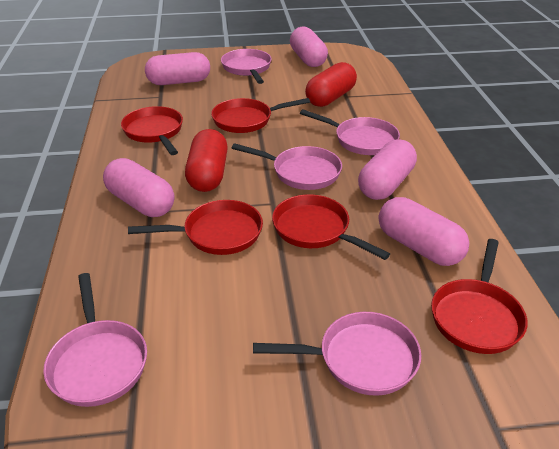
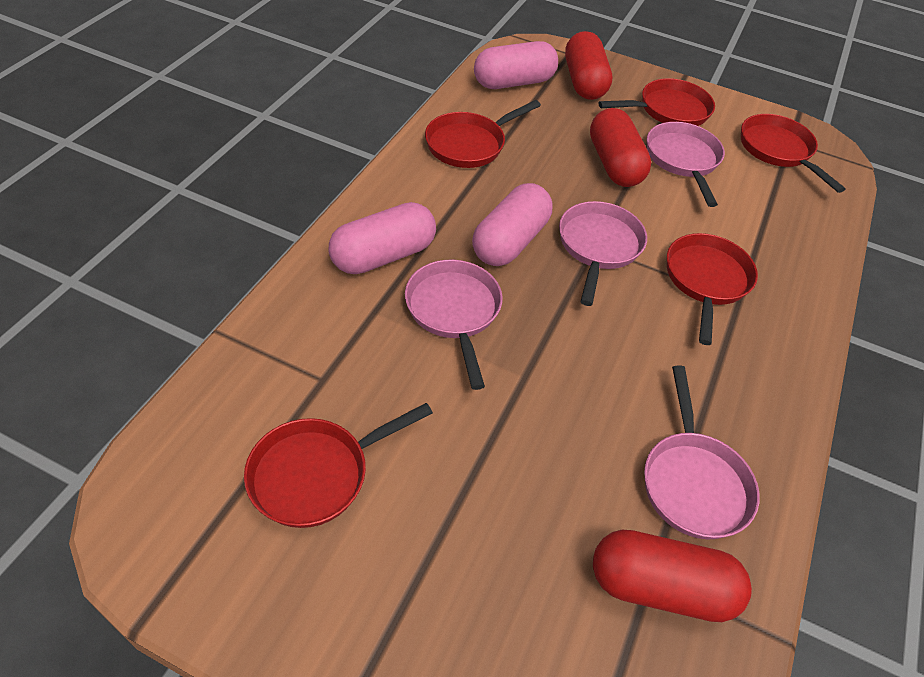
pink capsule: [103,158,174,217] [145,52,210,85] [290,27,328,67] [358,139,417,200] [379,197,469,266] = 5 -> [329,202,436,274] [472,183,553,266] [474,41,558,89] = 3
pink pan: [43,273,147,407] [221,49,272,84] [232,143,342,190] [253,312,421,396] [300,109,400,155] = 5 -> [405,260,503,390] [559,201,647,306] [644,365,760,539] [647,122,725,207] = 4
red capsule: [185,129,228,192] [305,62,357,107] = 2 -> [565,31,612,100] [590,108,651,187] [593,530,752,622] = 3

